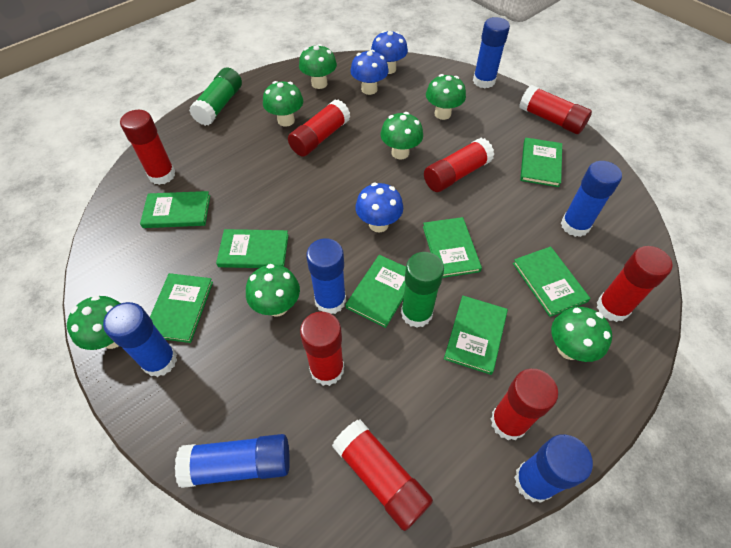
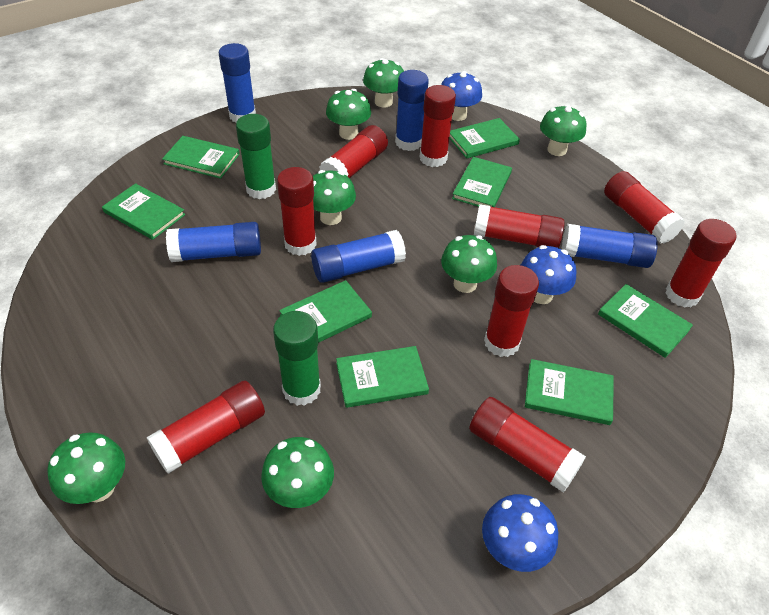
blue glue stick: [103,302,177,377] [175,434,290,488] [306,238,346,314] [473,17,510,88] [514,434,593,503] [561,161,622,237] = 6 -> [166,222,261,262] [219,43,256,122] [311,230,406,283] [395,70,429,151] [562,224,658,268] = 5
red glue stick: [120,110,175,185] [288,100,350,157] [300,311,344,386] [332,420,433,531] [424,138,494,192] [491,369,558,440] [519,85,592,134] [596,246,673,322] = 8 -> [147,381,265,474] [277,167,317,256] [319,125,388,178] [420,85,456,167] [469,397,586,493] [474,204,565,248] [484,265,539,357] [604,171,685,243] [666,219,736,308] = 9

